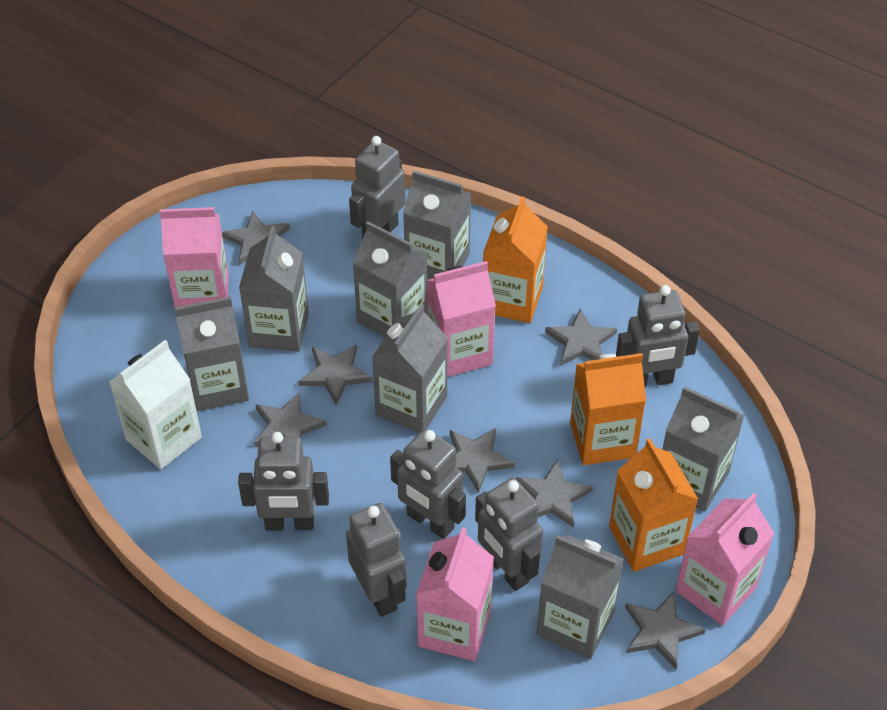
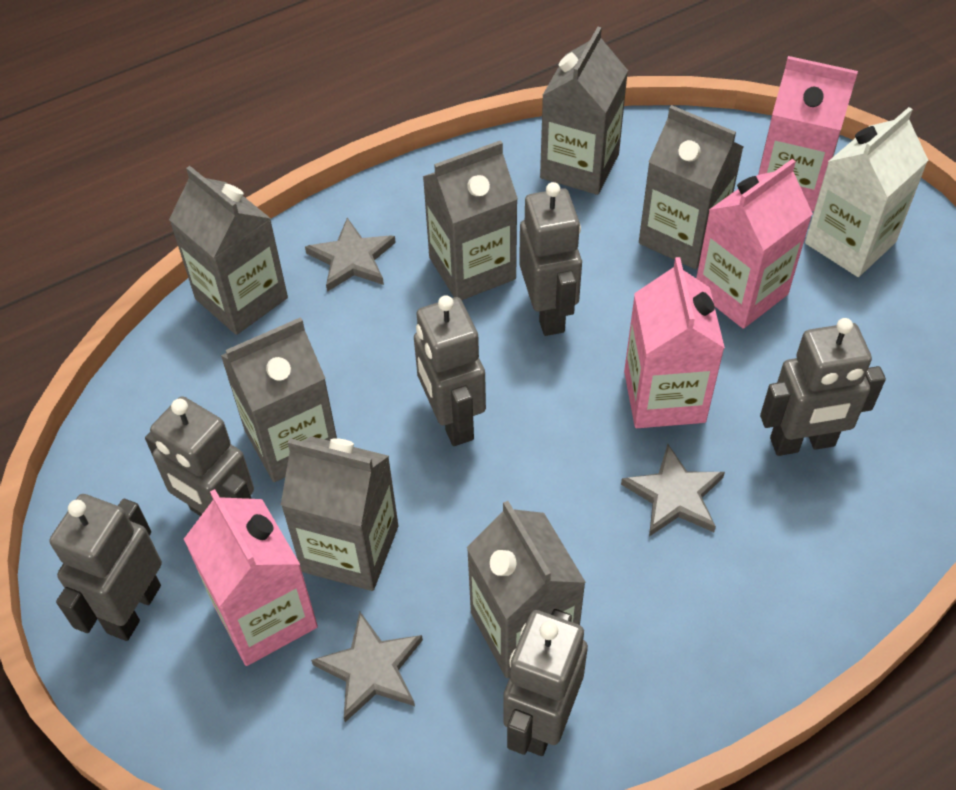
grey star: [222,211,290,265] [254,392,327,447] [298,344,372,405] [450,428,515,493] [516,460,593,528] [545,309,617,366] [625,592,706,669] = 7 -> [305,218,396,292] [311,612,423,722] [621,444,725,536] = 3
orange carton: [483,196,548,323] [570,353,646,465] [609,438,698,572] = 3 -> none = 0

